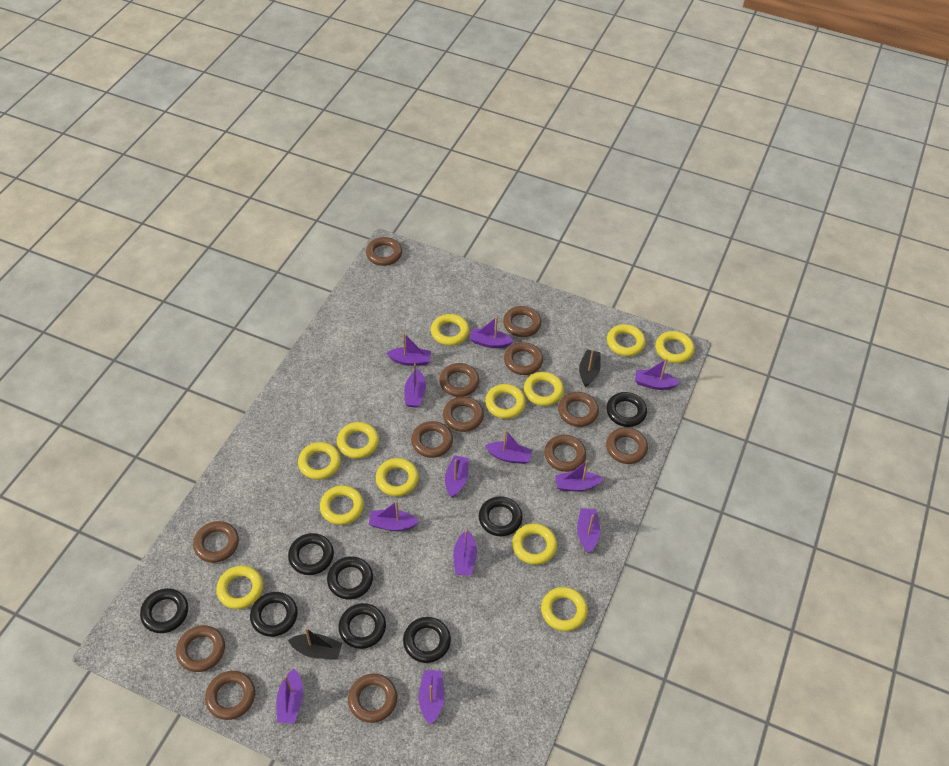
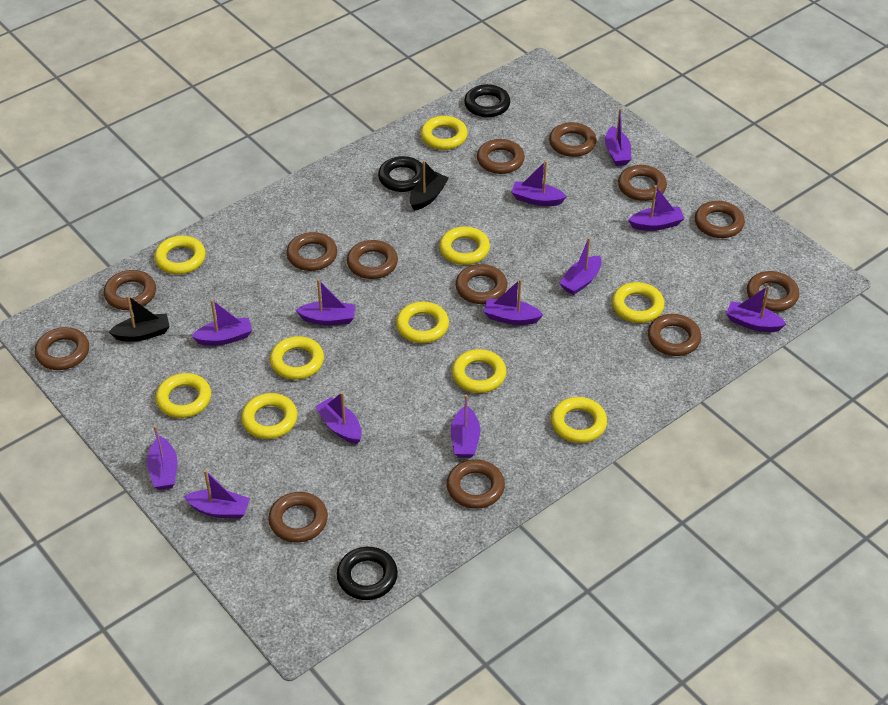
black ring: [140,588,188,633] [250,592,298,637] [288,533,334,575] [327,556,373,600] [338,603,386,649] [403,617,451,663] [479,496,523,536] [606,392,647,427] = 8 -> [337,547,398,600] [378,156,423,192] [464,84,510,117] = 3
yellow ring: [216,566,263,609] [298,442,341,480] [320,485,364,525] [337,422,379,459] [376,458,419,496] [431,314,469,346] [485,384,526,419] [512,523,557,565] [524,372,564,406] [541,587,588,631] [607,324,646,356] [656,331,695,363] = 12 -> [154,236,206,274] [156,373,211,418] [241,393,298,439] [270,336,324,380] [396,302,449,343] [421,116,468,150] [439,226,490,265] [452,349,506,393] [551,397,607,443] [612,282,665,323] = 10

